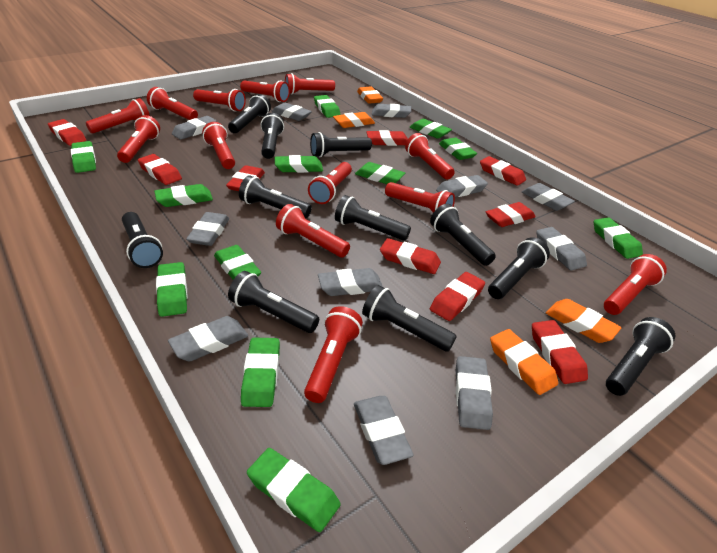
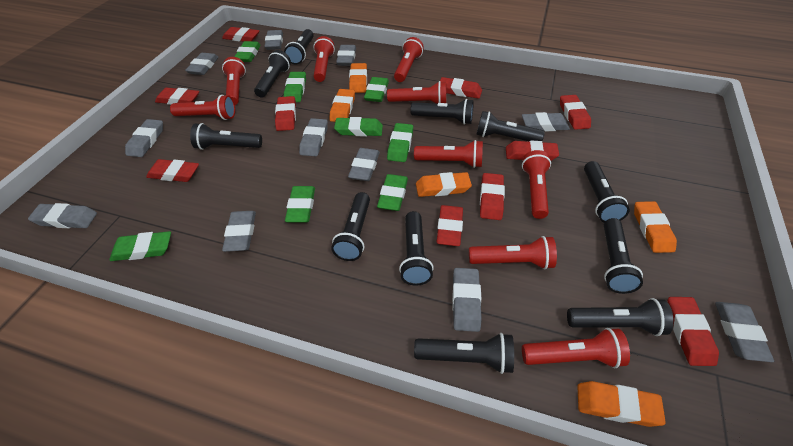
green eraser: [71,141,96,173] [154,184,213,207] [156,262,188,317] [214,245,261,280] [241,338,280,407] [247,448,341,532] [275,155,323,173] [314,95,341,118] [355,162,405,184] [410,119,452,139] [439,137,477,160] [594,217,643,259] = 12 -> [110,231,171,261] [234,41,261,62] [284,72,306,102] [285,186,315,223] [334,117,383,136] [364,77,389,102] [377,174,408,211] [387,123,413,162] = 8
orange eraser: [333,112,375,128] [357,86,383,104] [490,329,558,395] [546,299,621,343] = 4 -> [329,89,355,122] [349,63,367,93] [416,172,472,197] [577,381,666,427] [634,201,677,253] = 5
red eraser: [48,119,86,146] [138,154,182,185] [226,165,265,191] [366,130,408,146] [380,238,441,274] [430,272,485,321] [480,156,526,186] [486,202,535,227] [532,320,588,384] = 9 -> [146,159,199,182] [155,87,199,105] [222,27,259,42] [275,96,296,131] [437,205,463,246] [440,77,482,99] [480,173,505,220] [506,141,559,161] [560,95,591,130] [668,297,719,366] = 10
red flashlight: [86,98,150,133] [117,115,160,163] [147,87,198,120] [193,89,246,111] [202,122,235,169] [240,80,290,102] [276,204,350,257] [285,73,335,94] [304,306,363,403] [308,162,352,204] [385,182,455,213] [405,133,455,180] [604,254,667,315] = 13 -> [170,95,235,120] [222,57,246,105] [313,36,335,82] [387,81,446,104] [394,37,424,82] [414,140,483,168] [469,236,557,270] [522,150,551,219] [522,328,630,368] = 9

